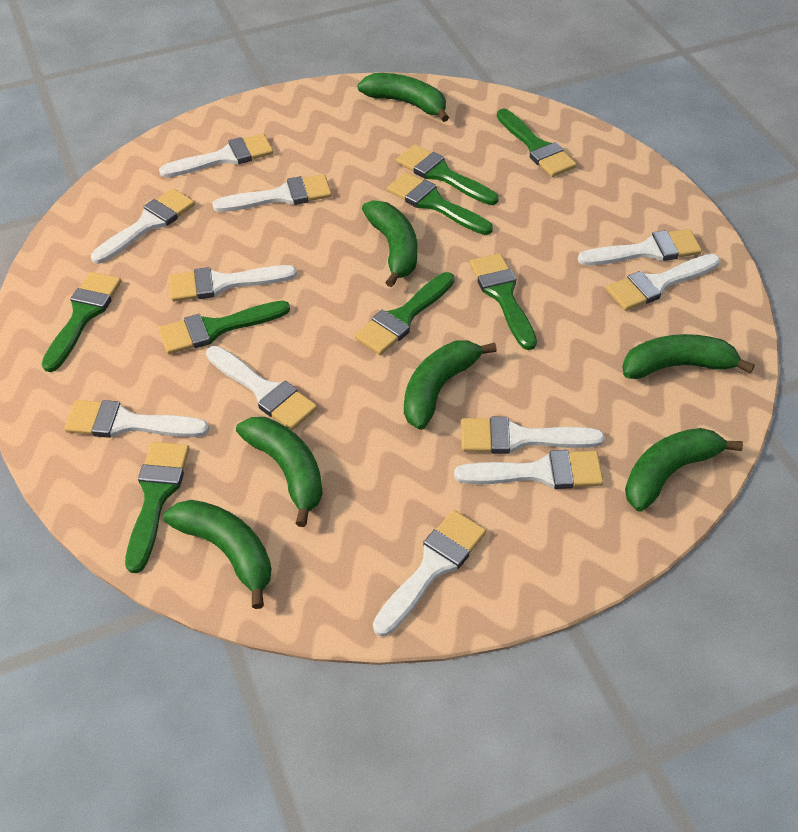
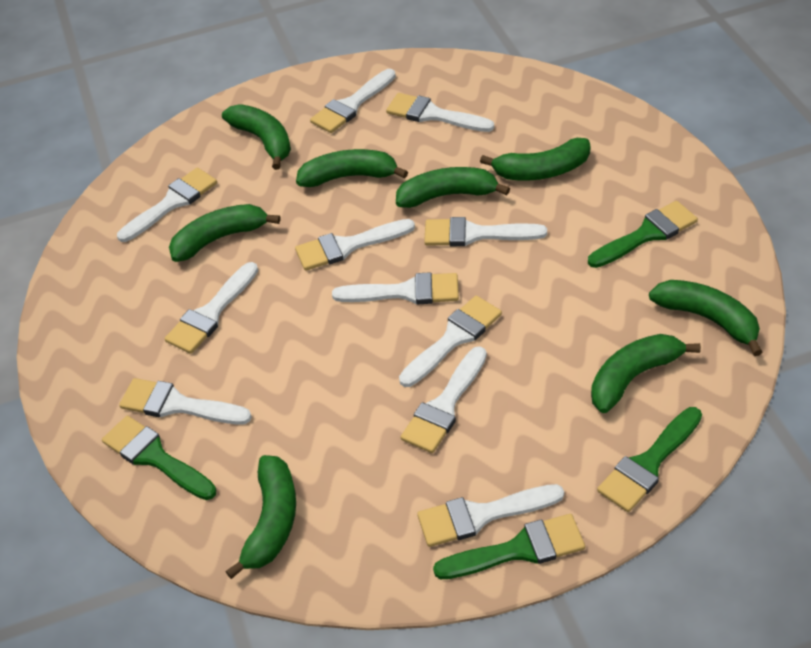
green banana: [163,500,271,609] [236,417,323,527] [357,73,449,122] [362,200,417,287] [404,340,497,430] [622,334,755,379] [625,428,743,511] = 7 -> [169,204,280,262] [222,105,291,170] [225,455,296,579] [296,149,408,187] [396,167,510,208] [480,138,591,181] [591,334,701,413] [649,280,762,356] = 8
green brush: [42,272,121,372] [125,442,190,573] [158,301,290,354] [354,272,455,355] [387,172,493,235] [396,144,499,205] [470,253,537,350] [497,109,577,177] = 8 -> [102,416,216,500] [433,514,585,579] [588,201,698,268] [597,407,702,512] = 4

